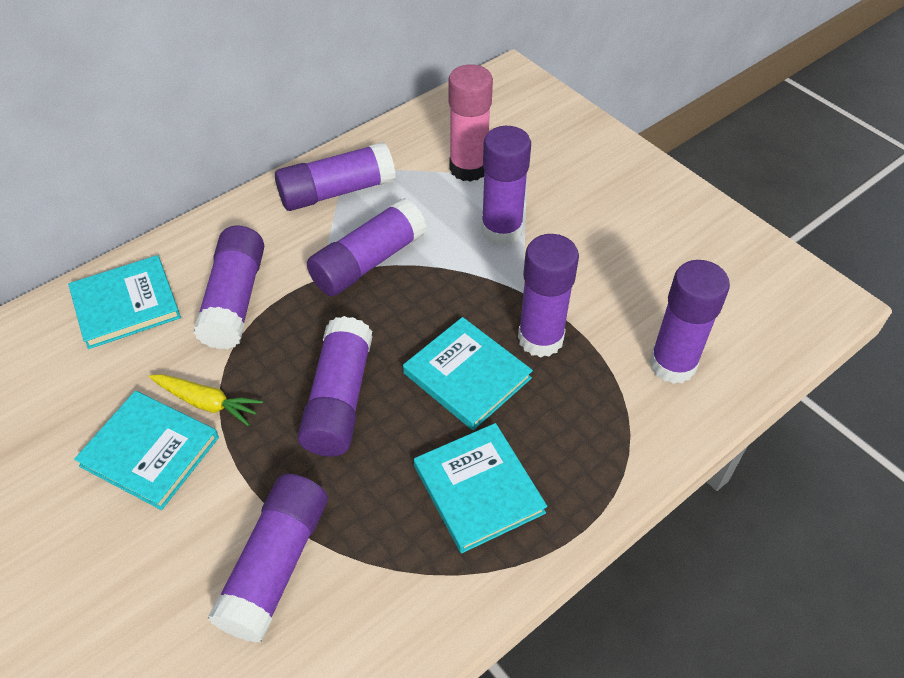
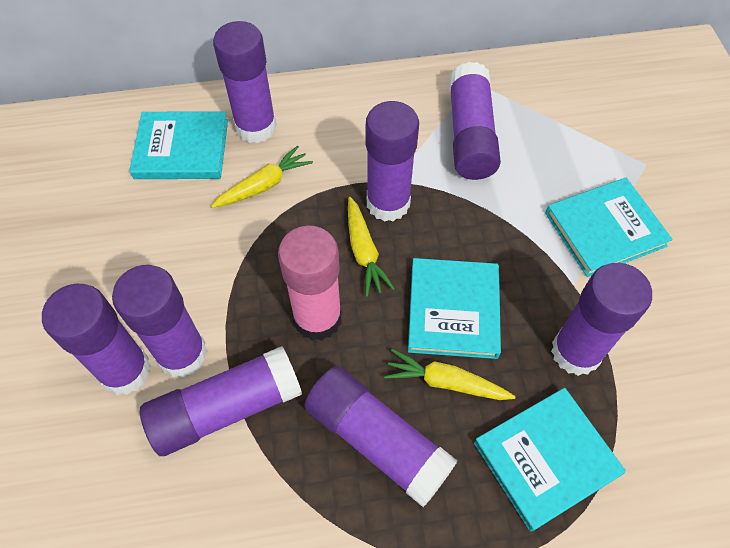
yellow carrot: [149,374,263,426] = 1 -> [211,146,313,208] [348,197,395,297] [384,349,516,400] = 3

